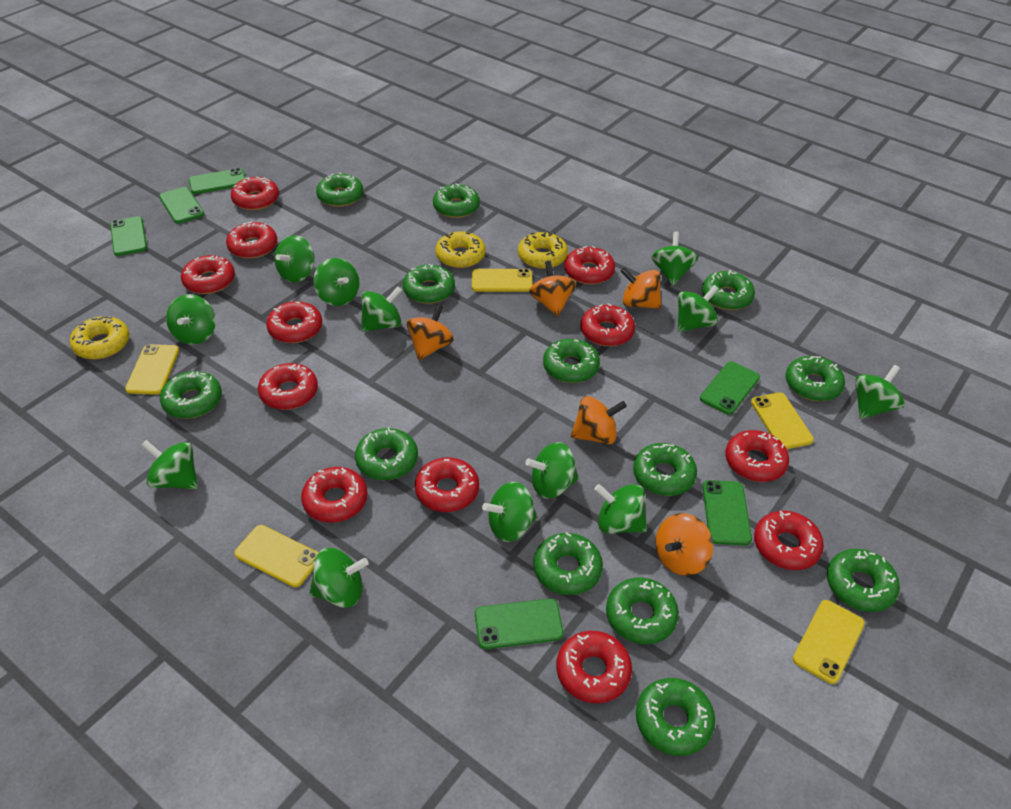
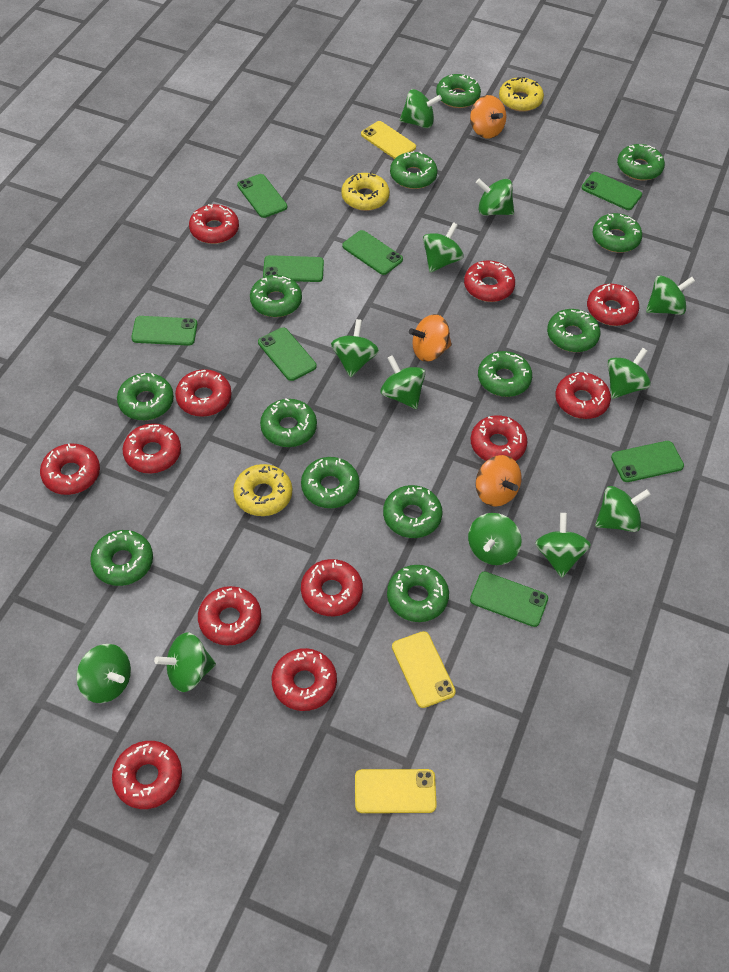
green phone: [110,216,147,256] [159,187,204,224] [189,168,245,194] [475,599,563,649] [700,361,760,415] [702,480,752,545] = 6 -> [131,316,197,346] [237,174,287,218] [258,327,317,381] [263,255,324,282] [342,230,403,275] [470,572,548,627] [582,172,642,210] [611,441,684,482] = 8
orange spinning top: [406,304,454,360] [529,261,576,317] [571,396,627,444] [620,267,662,309] [655,513,713,576] = 5 -> [409,314,452,362] [470,95,506,139] [476,455,522,507] = 3
yellow phone: [125,344,179,395] [234,525,319,587] [472,269,533,292] [751,392,814,449] [793,600,865,684] = 5 -> [355,769,437,813] [361,121,416,159] [392,631,456,708] = 3

